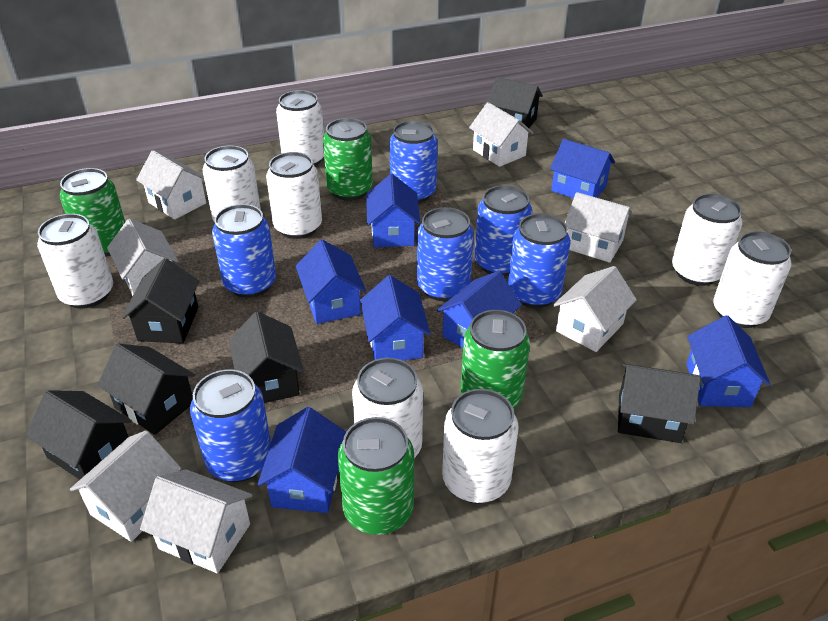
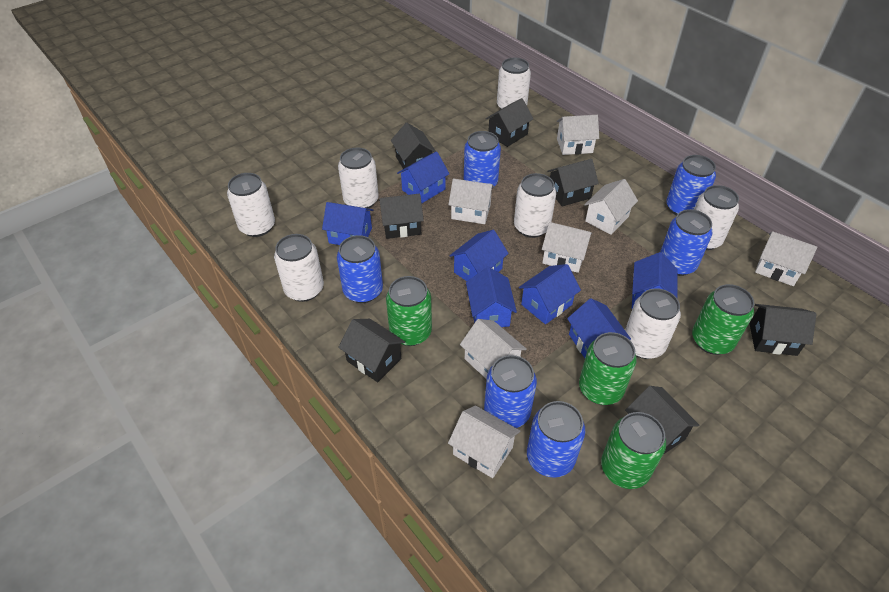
black house: [26,390,132,480] [97,344,195,435] [122,258,199,344] [229,312,304,403] [487,77,543,128] [618,364,701,443] = 6 -> [338,319,405,382] [379,194,424,239] [391,123,436,169] [485,98,533,147] [547,159,599,206] [625,386,699,455] [749,304,817,356] = 7
white can: [37,214,113,309] [202,145,261,222] [266,152,322,239] [276,90,324,166] [352,358,423,458] [442,389,519,504] [672,194,742,286] [713,231,791,328] = 8 -> [227,173,275,237] [274,234,324,302] [338,148,379,209] [497,58,531,109] [514,173,556,238] [625,288,681,359] [694,185,739,250] = 7

